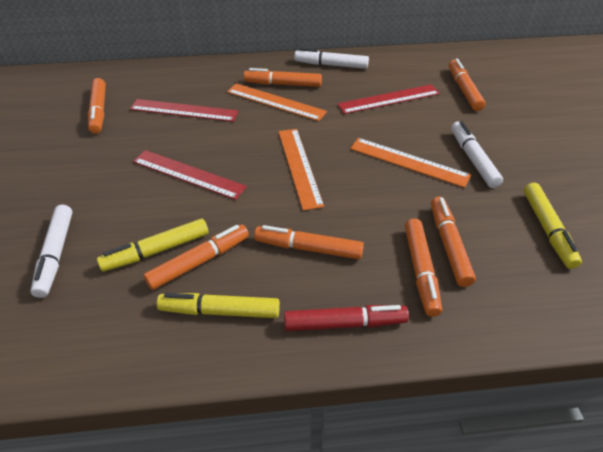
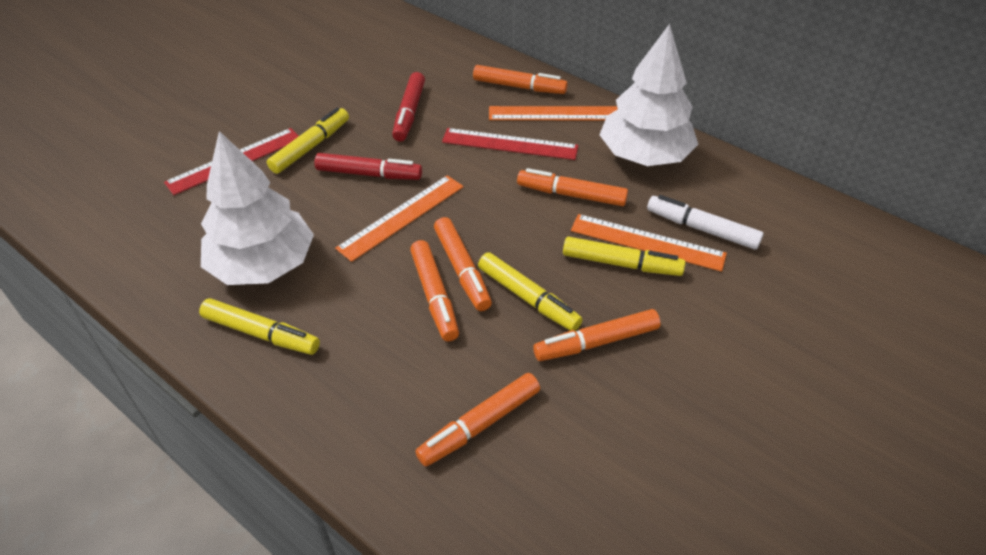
orange marker: [88,78,106,134] [144,224,249,290] [244,68,322,87] [254,225,364,259] [405,218,442,317] [431,197,476,287] [449,58,486,111] = 7 -> [410,240,459,341] [415,373,540,466] [434,217,492,311] [473,65,568,94] [517,168,628,206] [533,309,661,361] = 6
red marker: [284,305,409,331] = 1 -> [314,153,422,180] [392,72,425,141] = 2
red ruler: [130,99,239,122] [133,150,247,200] [337,84,440,114] = 3 -> [164,128,299,195] [442,128,578,160] = 2
white marker: [30,205,72,298] [294,48,369,69] [451,121,503,188] = 3 -> [647,195,763,250] = 1
white tree: none = 0 -> [201,131,314,285] [599,24,698,166] = 2
yellow marker: [97,219,209,272] [157,293,280,318] [524,183,582,269] = 3 -> [199,298,320,355] [267,108,349,174] [478,252,583,331] [563,237,686,276] = 4

